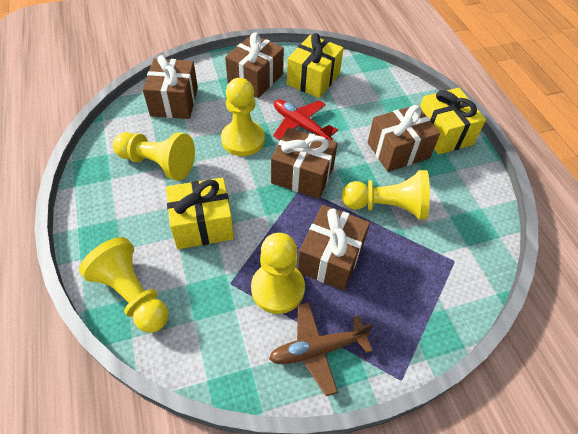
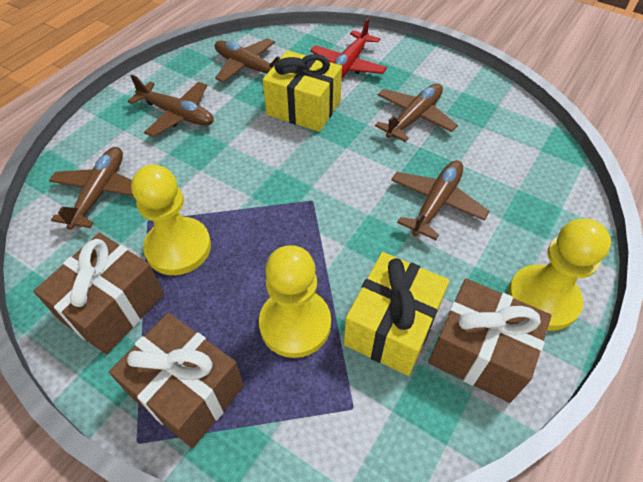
brown gift: [143,55,198,119] [225,32,284,98] [271,128,338,199] [298,205,370,291] [368,105,440,172] = 5 -> [33,233,164,355] [109,312,244,448] [428,278,551,403] = 3
brown plane: [269,302,373,396] = 1 -> [49,147,133,230] [128,75,214,137] [215,38,280,82] [375,84,458,142] [391,160,489,240] = 5
yellow gift: [166,177,234,249] [287,33,344,98] [420,88,486,155] = 3 -> [263,50,342,132] [344,252,449,376] = 2
yellow pawn: [79,237,168,333] [113,132,195,181] [221,78,265,156] [251,233,305,314] [342,170,430,220] = 5 -> [131,165,211,275] [259,245,331,358] [508,219,611,331] = 3

